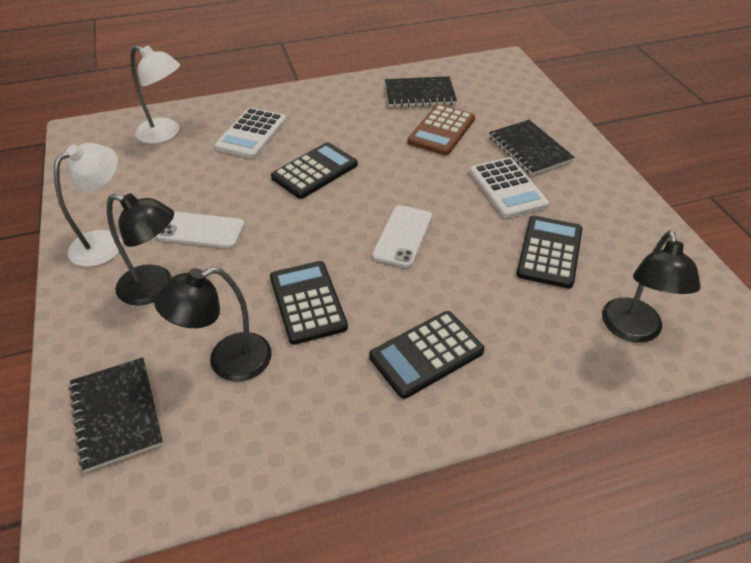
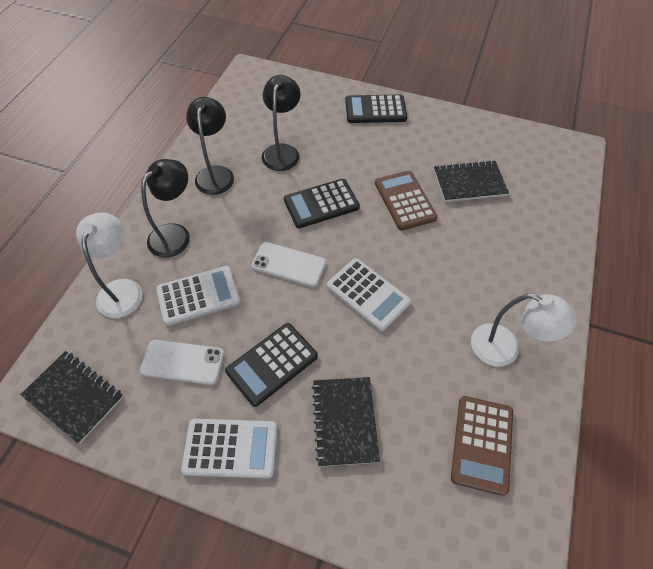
black calculator: [270,261,348,345] [271,142,358,199] [369,311,485,399] [516,216,582,289] = 4 -> [225,323,318,407] [284,179,360,228] [345,95,407,123] = 3
brown calculator: [407,104,475,155] = 1 -> [375,171,438,231] [451,396,513,496] = 2
white calculator: [215,107,287,159] [470,157,549,218] = 2 -> [156,266,241,326] [181,419,277,479] [327,258,411,331] = 3

